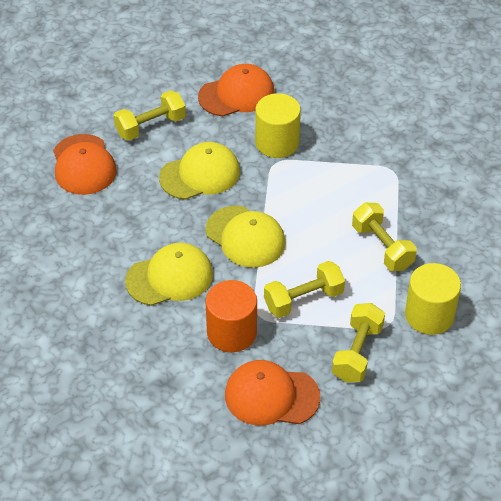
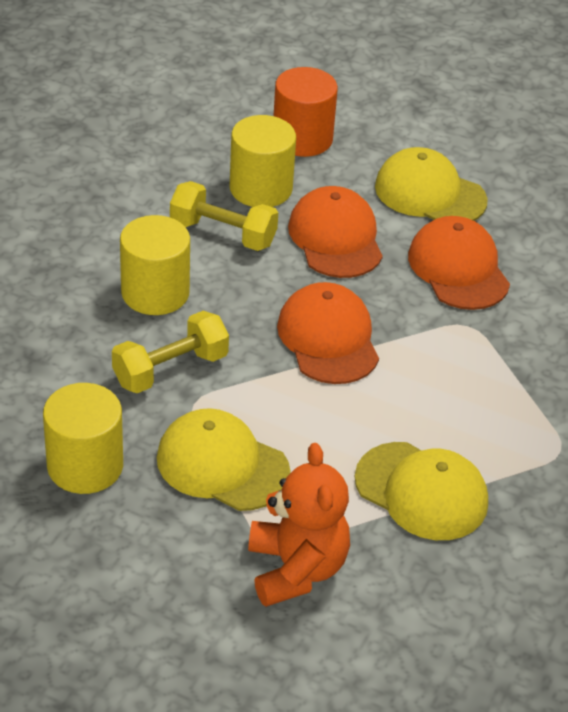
orange teddy bear: none = 0 -> [248,443,350,607] = 1
yellow cylinder: [255,93,301,158] [405,263,461,335] = 2 -> [43,383,123,494] [120,215,190,315] [230,115,296,207] = 3
yellow dumbbell: [114,90,186,141] [264,261,345,318] [332,303,385,382] [352,203,417,271] = 4 -> [112,311,229,393] [170,181,278,251] = 2

